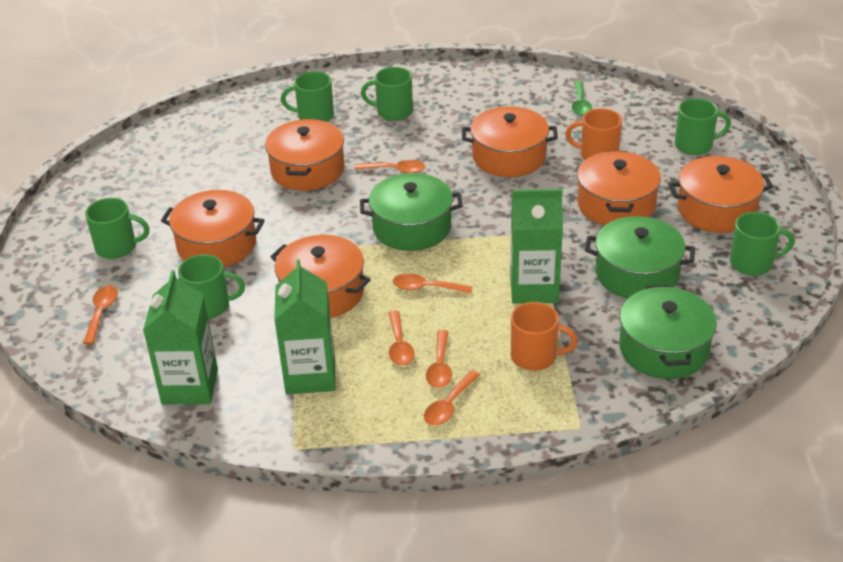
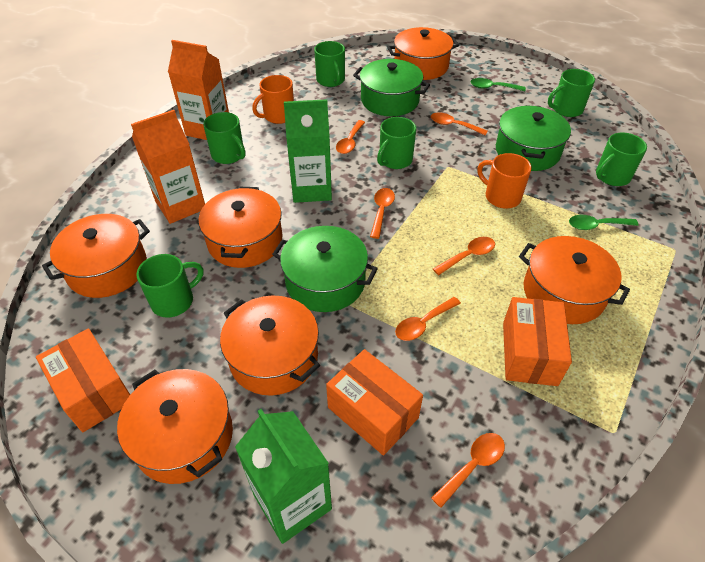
green carton: [143,271,218,404] [274,259,336,394] [510,189,563,304] = 3 -> [235,409,332,544] [284,99,332,203] = 2
green spoon: [572,81,592,116] = 1 -> [470,78,526,91] [569,215,639,230] = 2
orange box: none = 0 -> [36,328,130,432] [326,349,423,456] [503,297,572,386] = 3
orange carton: none = 0 -> [131,110,205,224] [168,40,229,140] = 2

